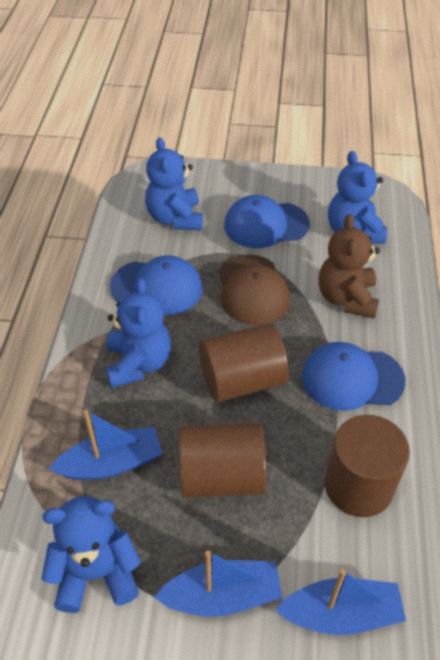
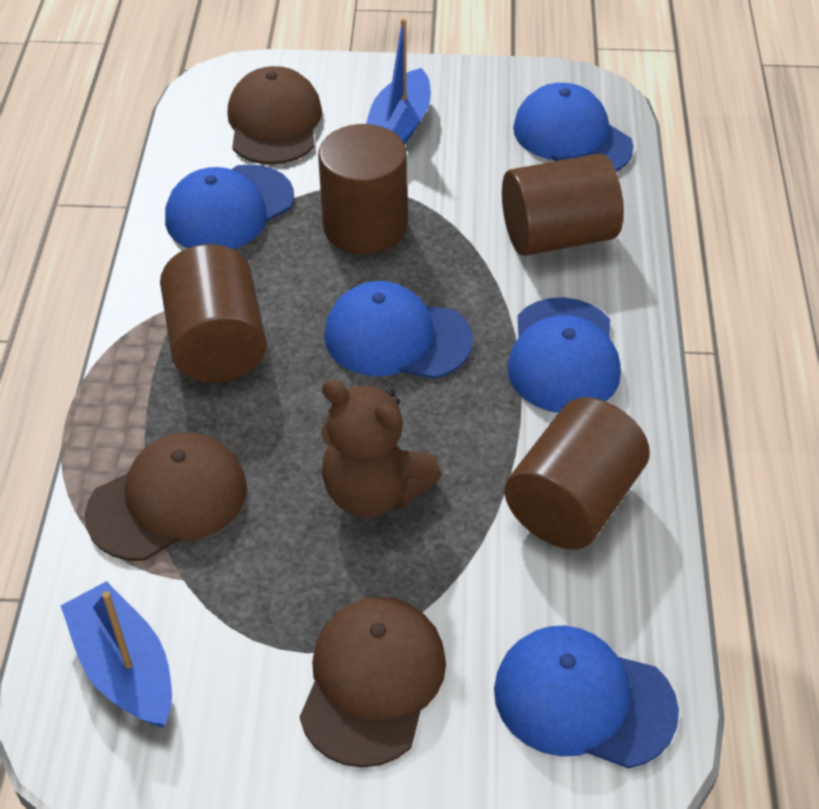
blue boat: [49,410,162,480] [154,551,283,617] [275,569,406,635] = 3 -> [61,581,172,728] [366,18,431,144] = 2
blue cap: [110,255,202,315] [224,195,310,248] [302,342,406,411] = 3 -> [165,164,294,249] [324,281,473,379] [494,626,679,769] [507,297,621,413] [513,83,634,171] = 5
blue teddy bear: [41,496,141,613] [106,278,171,388] [145,137,203,230] [328,151,387,244] = 4 -> none = 0
brown cap: [219,254,290,325] = 1 -> [85,432,247,561] [227,66,322,164] [300,597,446,768] = 3
brown cylinder: [179,422,266,498] [199,323,289,402] [324,415,410,517] = 3 -> [160,244,266,383] [318,124,407,254] [502,154,623,256] [505,397,650,549] = 4

